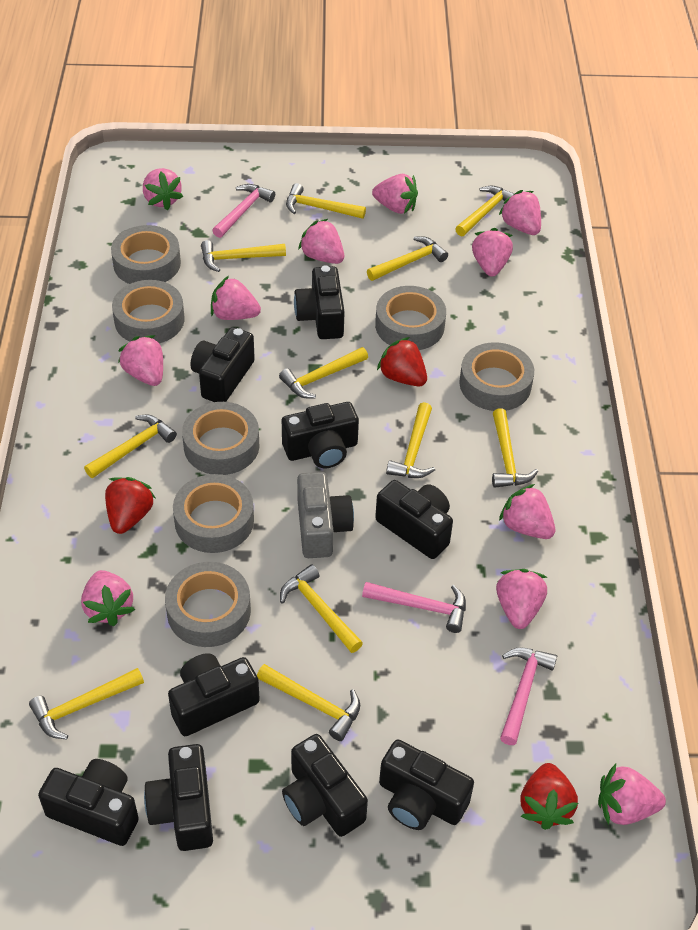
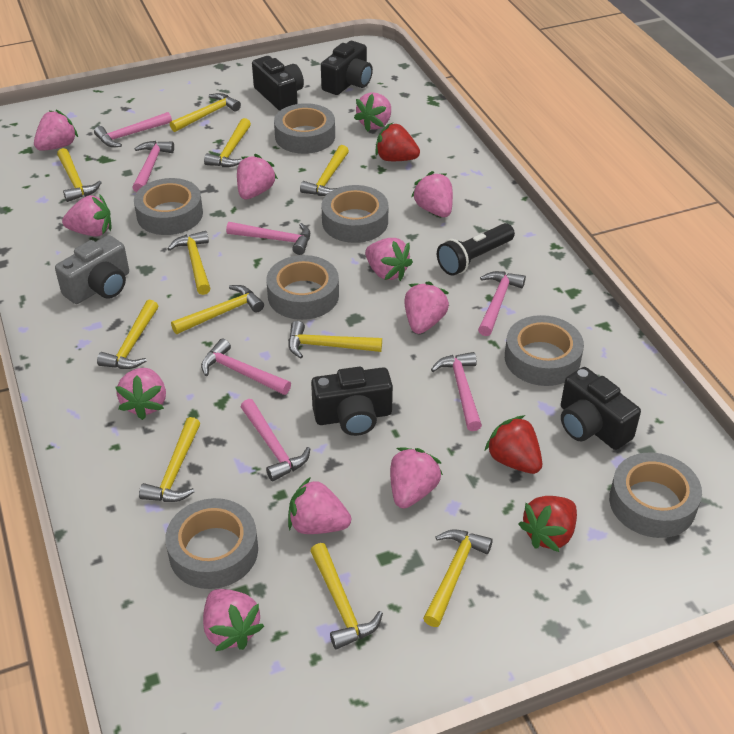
black camera: [38,759,139,846] [144,744,213,851] [168,653,260,736] [190,327,255,402] [282,402,359,468] [282,734,368,837] [294,265,345,339] [375,480,453,559] [379,739,474,830] = 9 -> [252,56,304,111] [311,367,393,436] [321,41,373,95] [561,367,641,450] = 4
black flashlight: none = 0 -> [437,223,515,276] = 1
pink hammer: [212,184,275,238] [362,582,466,633] [500,648,557,745] = 3 -> [94,112,172,147] [132,141,174,192] [201,339,291,395] [226,222,310,255] [241,399,310,481] [431,352,482,431] [478,271,526,336] = 7

